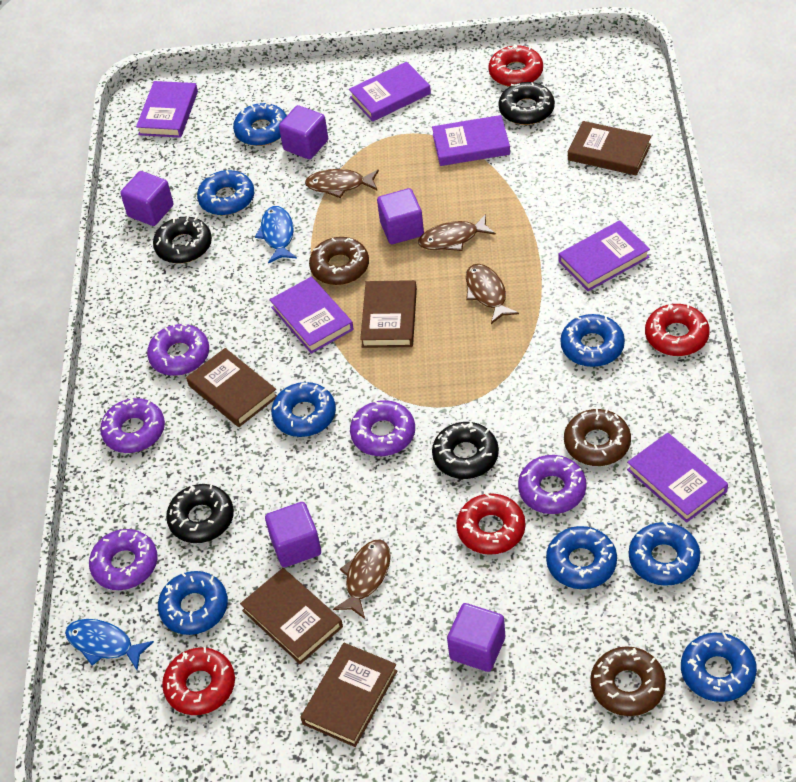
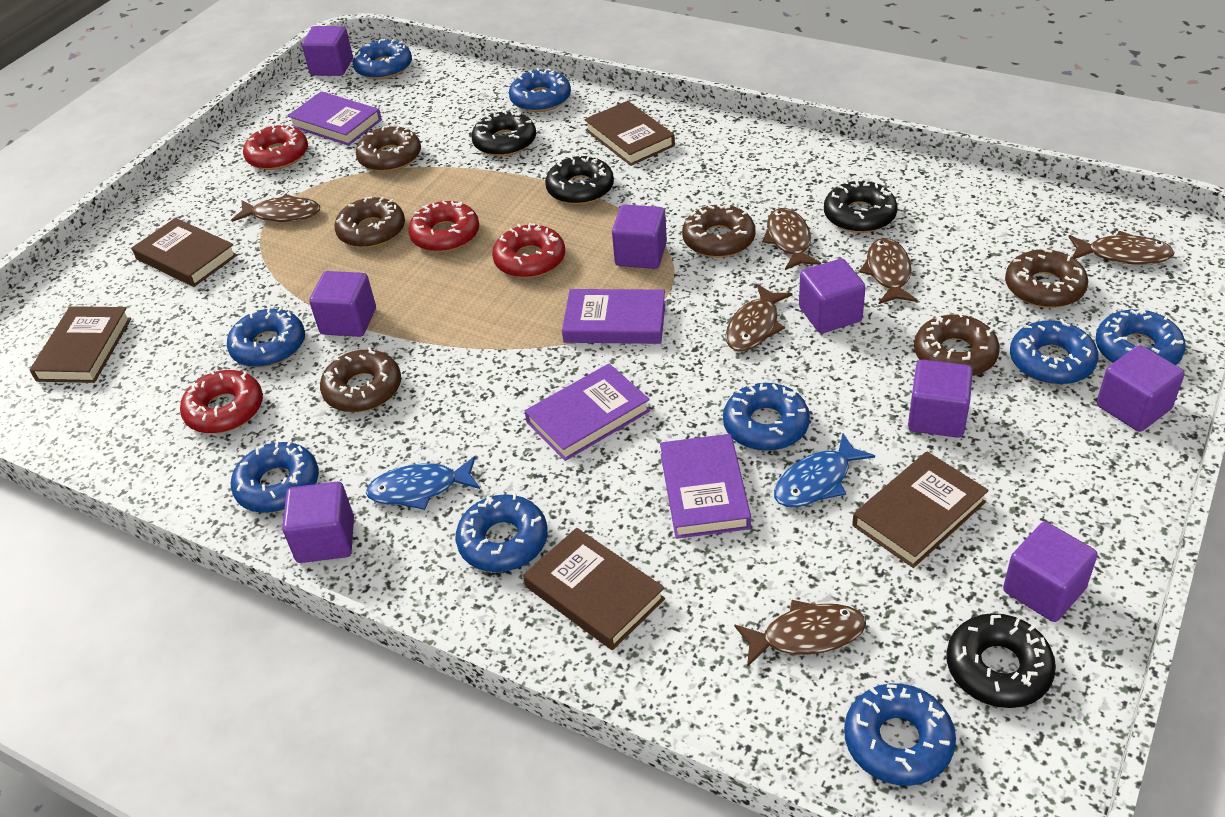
blue donut: [158,571,228,635] [197,170,254,215] [233,101,287,146] [271,382,336,437] [546,526,617,589] [560,314,625,367] [629,521,700,586] [681,632,757,702] = 8 -> [227,307,305,367] [231,440,319,513] [353,39,412,80] [456,493,548,572] [509,68,571,112] [723,383,810,451] [844,683,956,786] [1010,319,1098,385] [1095,308,1186,365] = 9
brown donut: [309,237,369,285] [564,408,631,466] [590,646,666,716] = 3 -> [320,347,401,412] [334,197,405,248] [356,125,421,172] [682,203,756,258] [914,312,1000,376] [1005,247,1088,308] = 6
brown fish: [305,169,379,198] [333,540,391,619] [418,214,496,251] [466,264,519,324] = 4 -> [231,194,320,222] [726,284,792,351] [734,600,866,667] [762,208,821,270] [859,238,918,304] [1069,231,1175,265] = 6
purple book: [136,81,198,138] [270,277,354,354] [349,62,431,122] [432,115,510,166] [558,220,650,291] [627,433,728,523] = 6 -> [288,91,382,146] [525,364,650,461] [562,289,666,344] [660,434,751,539] = 4
purple cube: [120,171,174,226] [265,502,321,567] [279,105,328,159] [377,188,424,244] [447,603,505,672] = 5 -> [282,482,354,563] [302,26,353,76] [309,271,376,337] [612,204,667,269] [799,259,866,333] [908,360,973,438] [1003,522,1098,622] [1097,345,1185,432] = 8
purple donut: [89,529,157,590] [100,398,165,453] [147,323,209,376] [350,400,415,456] [518,455,586,514] = 5 -> none = 0

